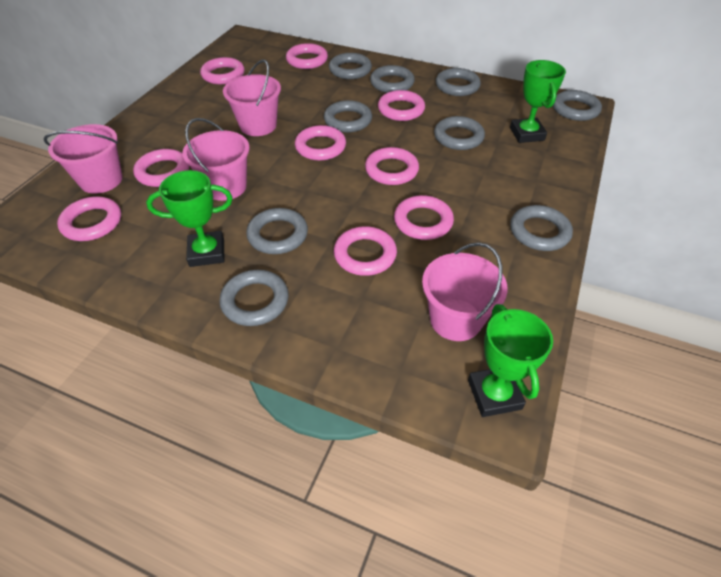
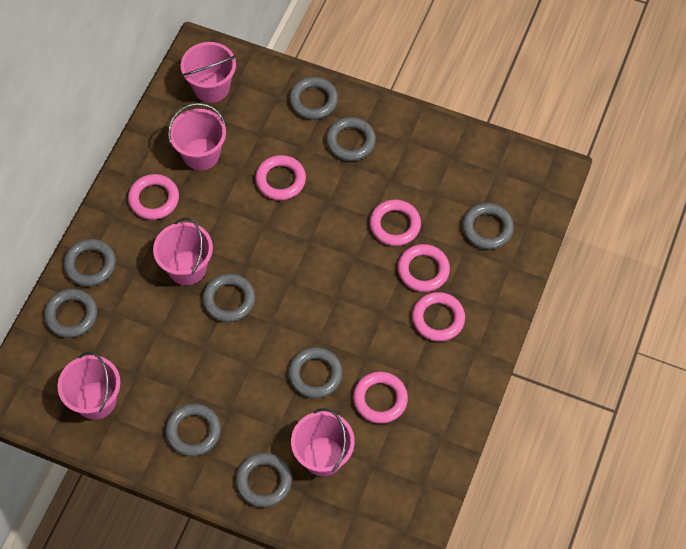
green trophy: [146,170,233,267] [468,304,553,417] [510,60,566,143] = 3 -> none = 0
pink bucket: [44,124,123,194] [182,118,250,201] [223,59,281,136] [422,242,508,341] = 4 -> [58,352,120,420] [153,218,213,285] [168,103,226,170] [181,42,236,103] [291,408,355,476] = 5
pink ring: [57,196,121,241] [133,149,189,187] [200,57,245,84] [286,43,328,69] [295,125,346,161] [334,226,397,276] [365,147,419,185] [378,90,425,121] [394,195,454,240] = 9 -> [128,174,179,220] [255,155,306,200] [353,372,408,424] [369,200,421,246] [397,244,450,292] [412,292,465,341] = 6

